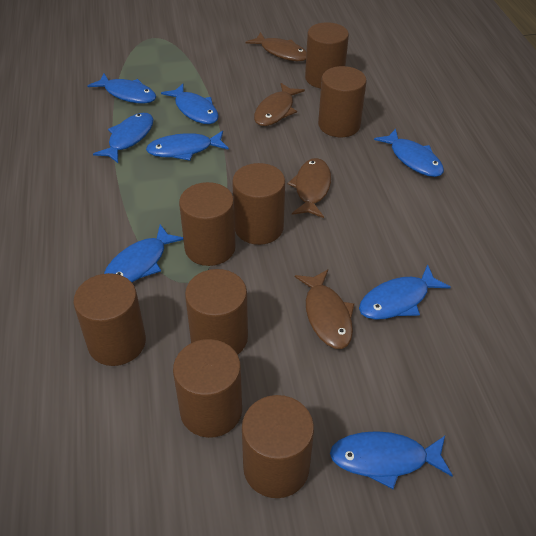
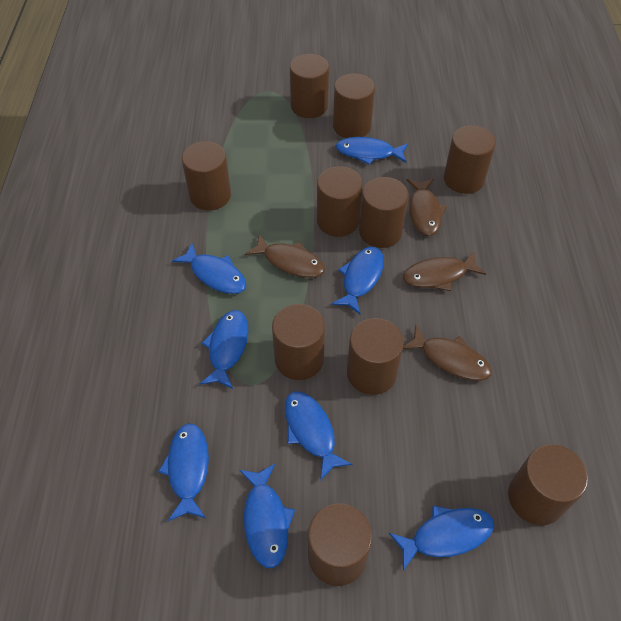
brown cylinder: [73,273,146,366] [173,339,242,438] [179,182,236,266] [185,269,248,355] [232,163,285,245] [242,395,314,498] [305,22,349,88] [318,66,367,137] = 8 -> [182,141,231,211] [272,304,325,380] [290,54,329,118] [308,503,372,586] [317,166,363,237] [333,73,375,138] [347,318,404,395] [359,177,409,248] [444,125,496,194] [508,444,588,525] = 10

